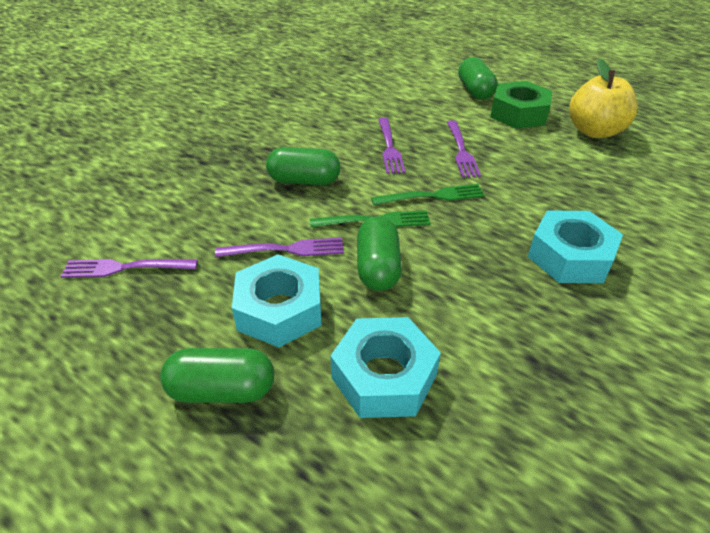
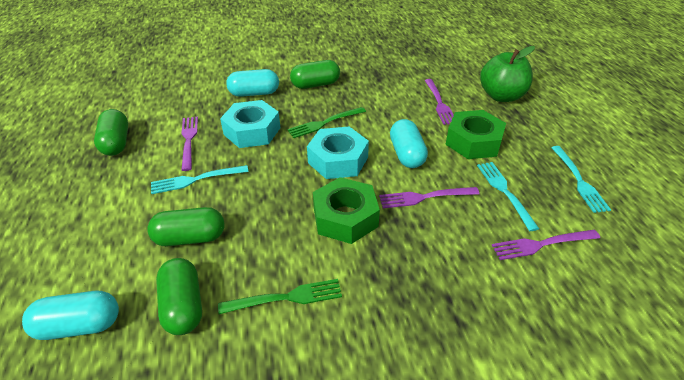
green apple: none = 0 -> [480,46,535,102] = 1
green nut: [490,81,552,129] = 1 -> [313,177,380,244] [445,110,506,159] = 2
turquoise capsule: none = 0 -> [22,291,119,340] [226,69,279,97] [390,119,428,168] = 3
turquoise fork: none = 0 -> [151,165,249,194] [477,162,539,231] [551,146,611,213] = 3
turquoise nut: [232,254,322,347] [331,317,441,418] [528,211,623,283] = 3 -> [220,100,280,148] [307,126,369,179] = 2
yellow apple: [569,59,638,138] = 1 -> none = 0

